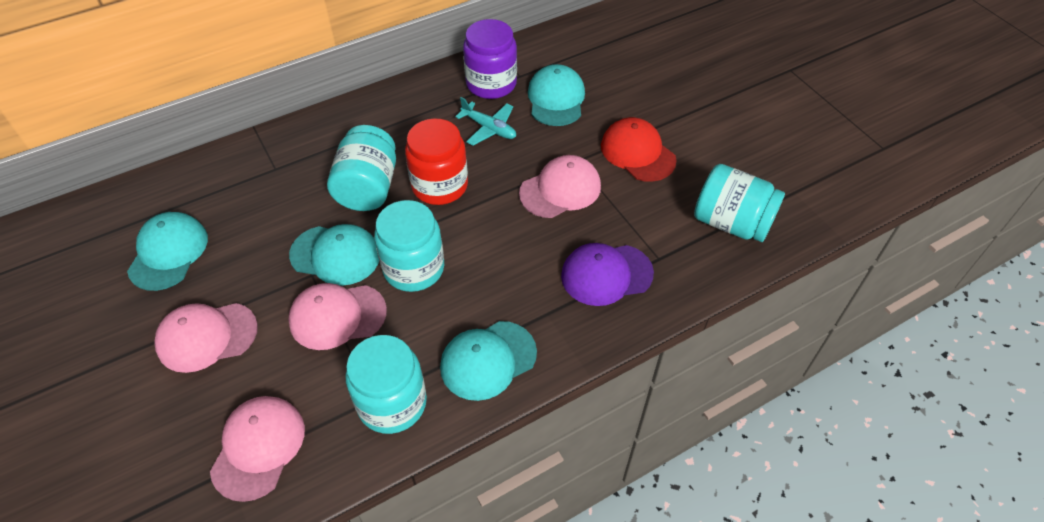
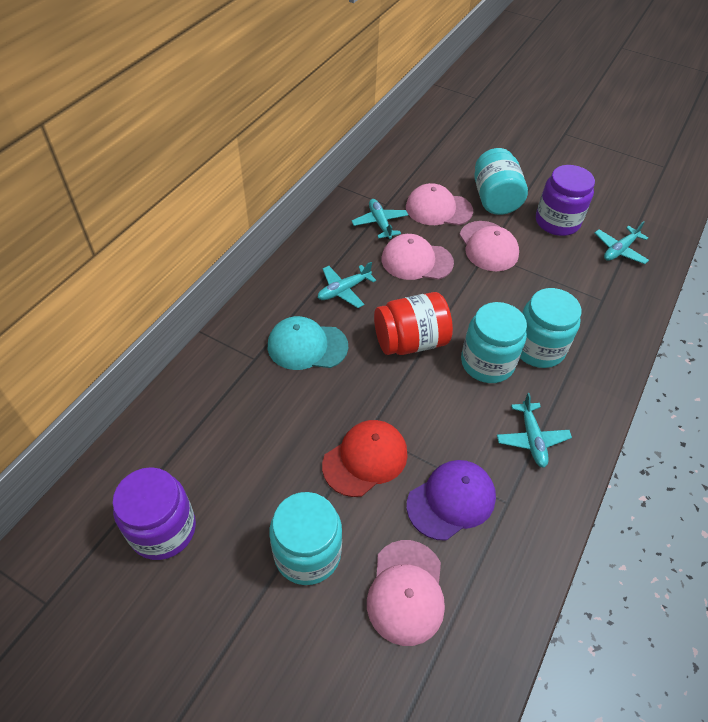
purple jar: [463,19,517,99] = 1 -> [112,467,196,560] [536,165,595,236] = 2
turquoise cap: [127,212,208,291] [289,224,379,286] [440,321,537,401] [528,64,585,126] = 4 -> [268,316,348,370] = 1
turquoise plane: [455,97,516,146] = 1 -> [318,262,376,308] [352,199,408,239] [497,393,572,468] [595,221,649,264] = 4

